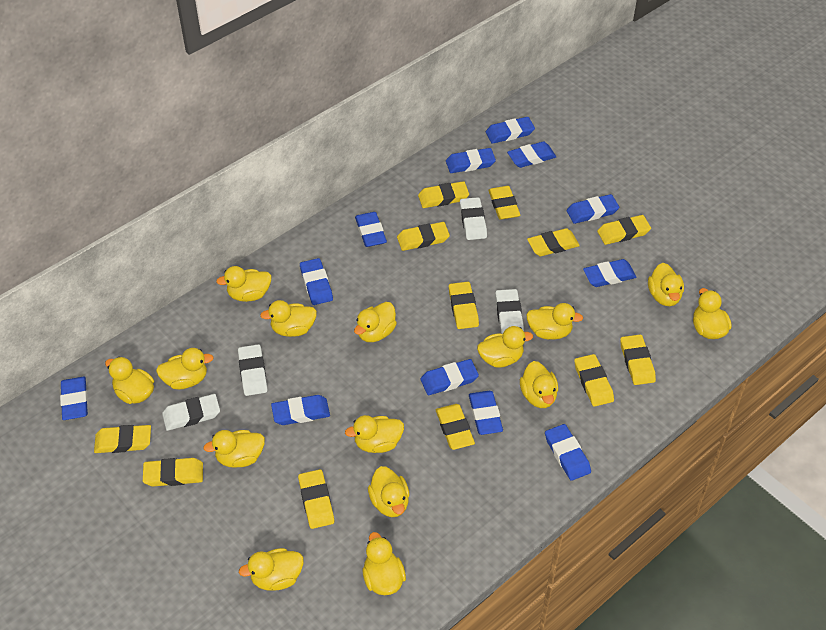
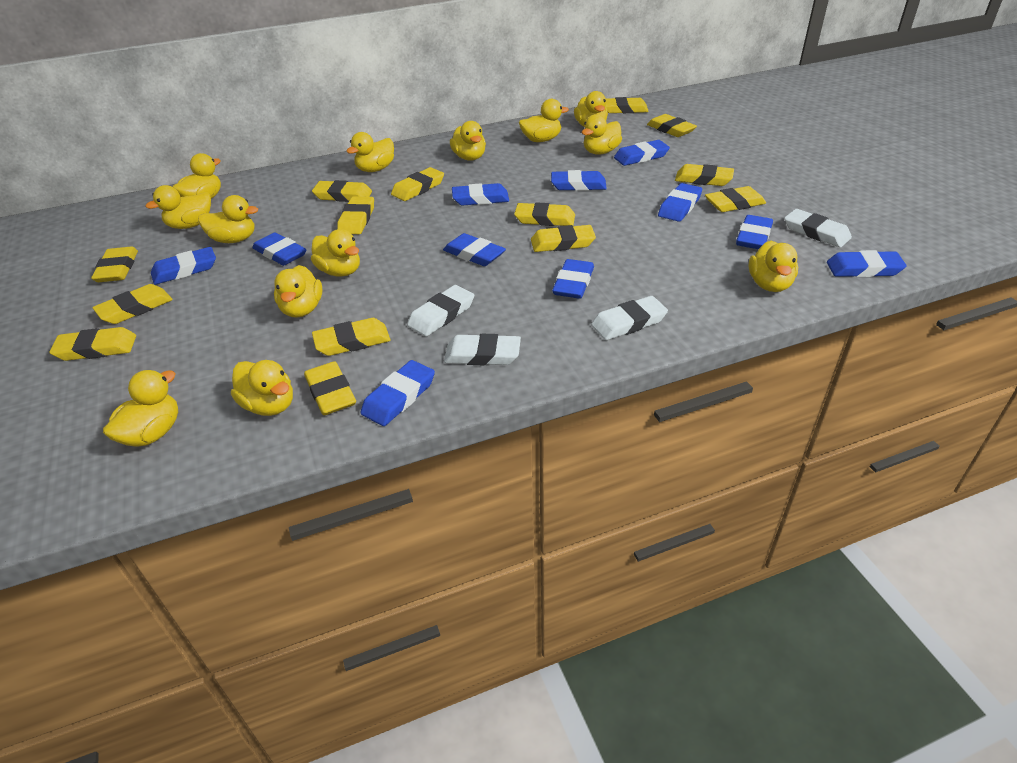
blue eraser: [60,377,88,420] [271,395,330,425] [300,258,333,305] [355,212,387,247] [421,359,479,395] [446,148,496,173] [469,391,503,435] [486,117,535,144] [507,142,556,168] [545,424,591,481] [567,194,619,224] [583,259,637,287] = 12 -> [151,247,216,285] [252,232,306,266] [361,360,435,426] [443,233,506,266] [452,183,509,206] [551,170,607,191] [552,259,594,299] [614,140,670,166] [658,183,702,222] [736,215,773,249] [827,250,907,277] = 11
yellow duck: [105,357,154,404] [156,348,214,389] [203,430,265,468] [216,266,272,302] [239,548,304,591] [260,300,317,337] [345,415,404,453] [354,302,397,342] [363,532,406,595] [368,466,410,517] [477,326,533,368] [520,361,558,408] [526,303,583,340] [648,263,684,306] [693,288,732,339] = 15 -> [103,370,178,447] [145,185,211,229] [172,153,221,199] [198,195,258,243] [231,360,293,416] [274,265,322,318] [311,229,360,277] [346,132,394,172] [450,121,486,161] [519,99,569,142] [574,91,608,127] [582,114,622,155] [749,241,798,292] = 13
yellow eraser: [94,425,151,453] [143,458,203,487] [298,469,334,529] [397,222,450,251] [418,181,469,208] [436,404,475,450] [449,282,479,329] [488,186,520,220] [527,228,580,256] [574,354,614,407] [597,215,651,245] [620,335,656,385] = 12 -> [49,327,136,361] [91,247,138,282] [93,284,173,324] [304,361,356,415] [312,180,372,202] [312,318,391,356] [337,196,374,234] [391,167,444,201] [514,202,575,226] [531,225,596,252] [606,97,649,113] [647,114,697,137] [675,164,734,186] [705,186,766,212] = 14

